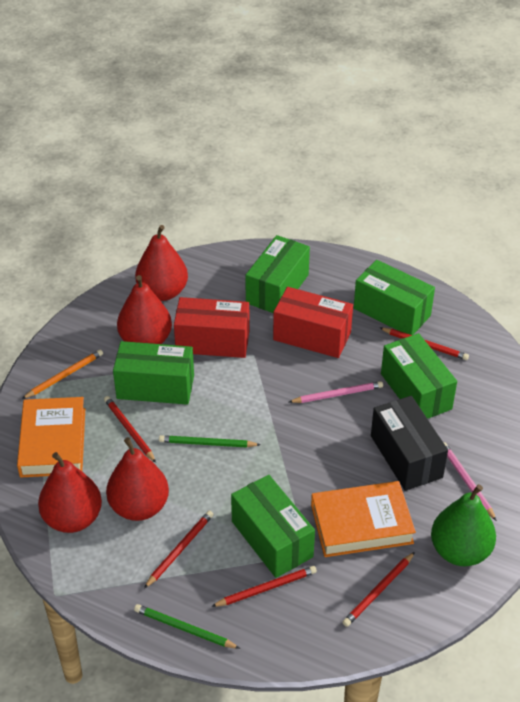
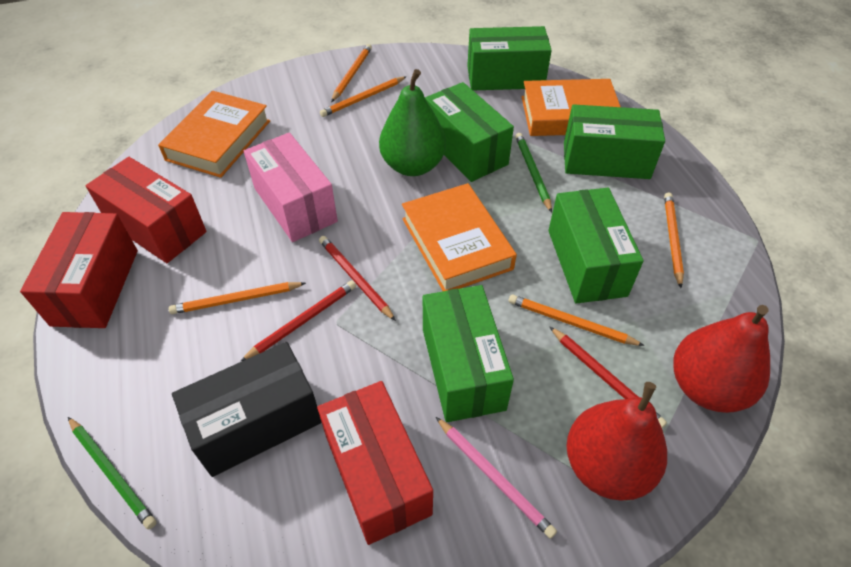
orange book: [17,397,85,477] [311,481,416,557] = 2 -> [158,91,270,178] [402,183,517,291] [522,79,621,136] = 3
orange pencil: [22,349,103,399] = 1 -> [169,282,306,314] [320,76,407,117] [331,44,372,102] [509,295,645,346] [664,192,684,288] = 5
pink box: none = 0 -> [244,132,338,242] = 1
pink pencil: [289,381,383,403] [443,442,497,521] = 2 -> [436,417,557,539] = 1
red box: [174,297,250,358] [273,287,353,358] = 2 -> [20,212,138,328] [86,157,207,263] [317,381,433,545] = 3
red pear: [38,452,102,533] [106,437,169,521] [117,275,172,344] [135,225,188,301] = 4 -> [566,382,667,500] [673,305,770,413] = 2
red pencil: [104,396,156,463] [144,511,214,589] [211,566,317,607] [343,552,415,627] [380,328,469,360] = 5 -> [240,280,356,362] [319,236,396,321] [550,327,667,428] = 3

